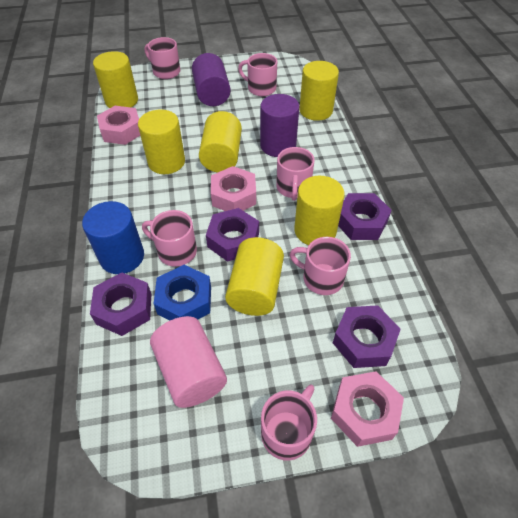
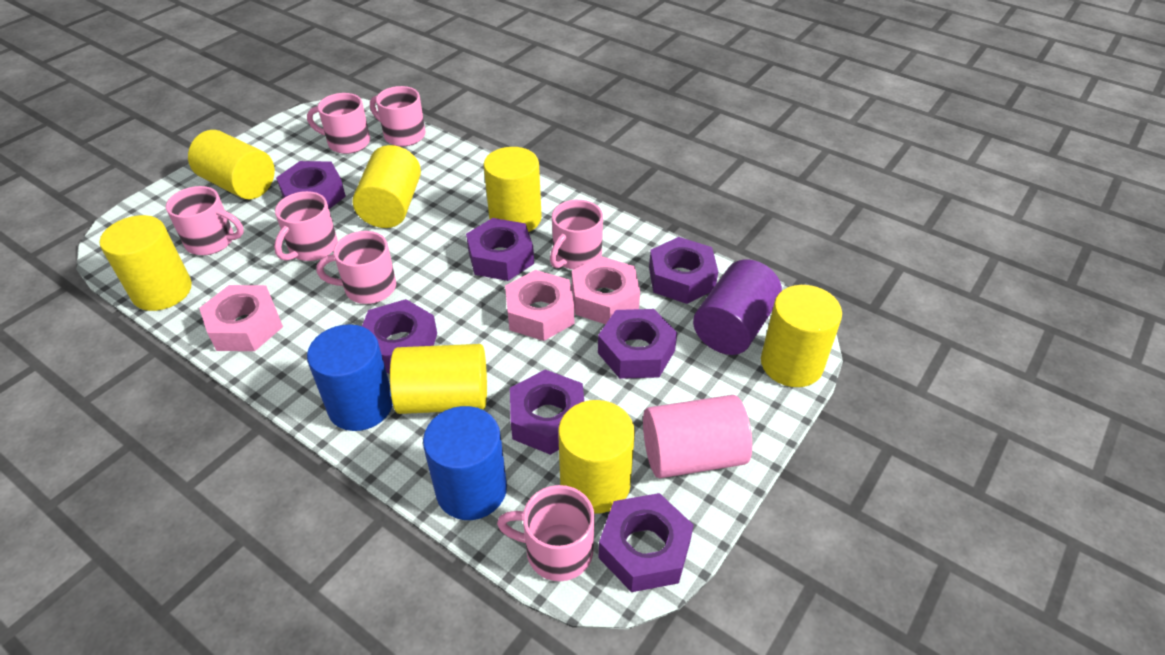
blue cylinder: [82,201,144,274] = 1 -> [307,324,393,431] [423,406,507,520] = 2
blue nut: [154,265,211,321] = 1 -> none = 0
pink mug: [142,210,197,267] [144,37,180,79] [238,53,277,96] [261,384,317,461] [276,147,315,201] [290,237,351,295] = 6 -> [166,186,244,255] [274,191,338,261] [307,93,370,154] [316,231,396,304] [370,86,425,147] [497,485,595,581] [550,200,603,270] = 7
purple cylinder: [192,53,231,106] [260,94,299,157] = 2 -> [693,259,782,355] = 1
purple nut: [90,273,151,336] [206,208,259,262] [333,305,401,368] [338,193,392,240] = 4 -> [276,161,346,209] [362,299,437,374] [466,218,534,281] [510,370,584,455] [598,309,677,379] [599,493,694,592] [649,237,718,304] = 7
yellow cylinder: [93,51,138,108] [138,109,185,174] [199,111,242,172] [225,237,284,316] [294,176,345,245] [300,61,339,121] = 6 -> [100,215,192,311] [188,130,275,199] [353,145,421,228] [390,344,487,414] [483,147,542,232] [558,400,635,514] [761,285,842,387] = 7

